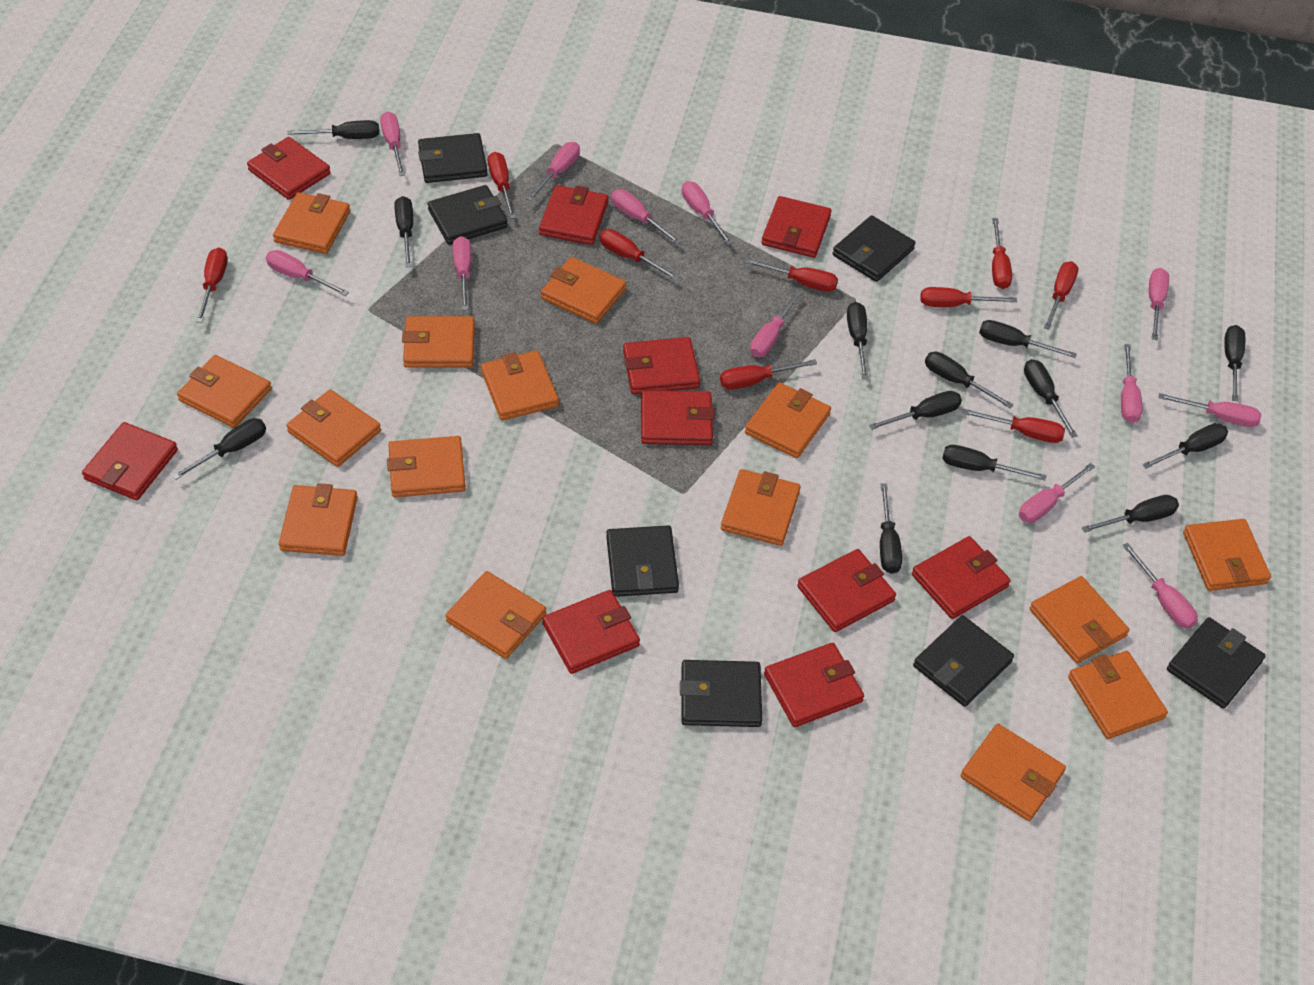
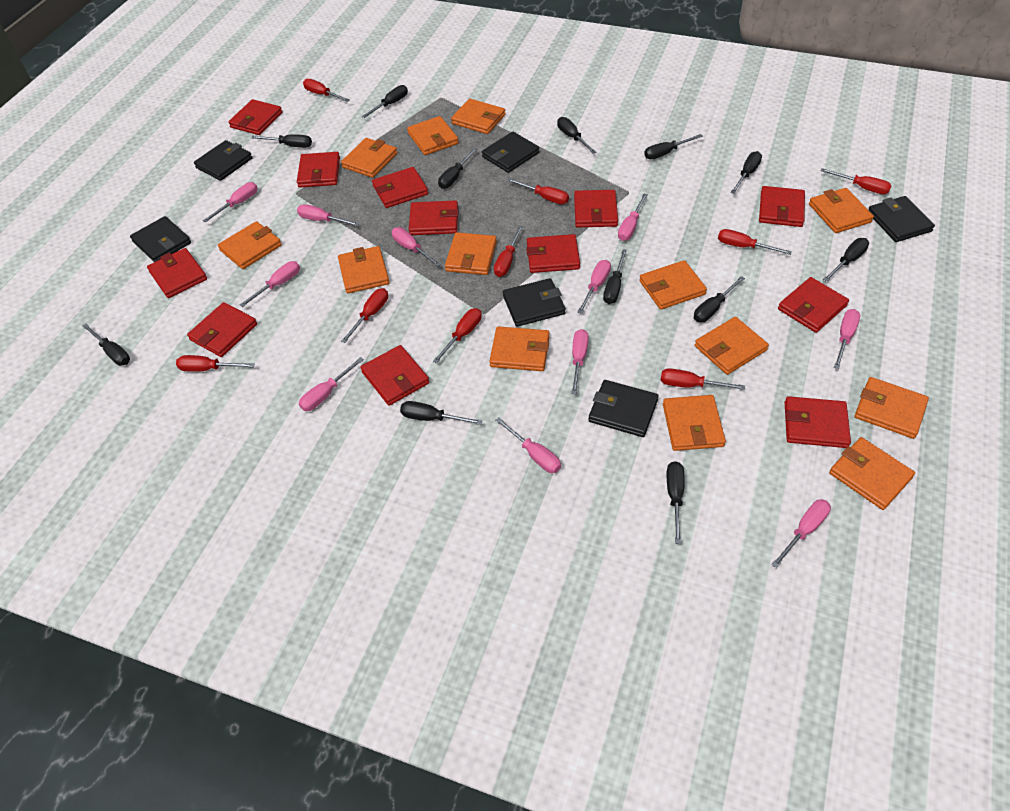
black screwdriver: [172,418,266,480] [288,120,379,139] [394,196,413,267] [847,302,868,379] [869,391,962,430] [880,483,902,574] [925,352,1014,408] [942,445,1047,481] [979,320,1077,358] [1024,359,1078,438] [1082,495,1179,533] [1142,423,1228,469] [1224,325,1245,402] = 13 -> [82,323,130,366] [251,134,312,148] [362,85,408,118] [400,401,482,425] [438,148,477,189] [557,117,596,154] [603,250,627,304] [644,134,703,159] [667,461,685,544] [694,276,745,322] [731,151,762,194] [823,238,869,282] = 12
black wallet: [418,133,488,183] [428,185,508,245] [606,525,679,597] [680,660,762,727] [832,215,916,282] [913,615,1014,707] [1167,617,1266,709] = 7 -> [130,216,191,262] [194,140,252,181] [482,132,539,173] [503,278,566,327] [588,380,658,437] [869,196,935,242] = 6
orange wallet: [177,355,272,428] [273,192,350,254] [279,483,358,556] [286,389,381,467] [387,436,466,497] [402,316,475,368] [445,571,546,659] [481,350,559,420] [541,257,627,324] [721,469,801,546] [745,382,831,458] [960,724,1066,821] [1030,576,1129,663] [1068,651,1168,739] [1183,519,1271,591] = 15 -> [218,221,282,269] [338,246,389,294] [341,138,397,178] [407,116,459,155] [445,232,497,275] [451,99,506,134] [489,326,550,371] [639,260,707,310] [663,395,726,451] [695,317,769,375] [809,188,874,233] [829,437,915,510] [855,377,929,439] = 13
pink screwdriver: [266,250,349,296] [380,112,405,176] [453,236,471,310] [526,142,580,201] [611,189,681,244] [682,181,733,245] [750,290,802,357] [1019,463,1095,523] [1121,344,1142,423] [1122,543,1198,629] [1149,268,1169,340] [1158,393,1261,427] = 12 -> [203,182,258,223] [240,261,300,307] [297,204,360,226] [299,357,364,411] [392,227,441,267] [495,418,561,473] [571,329,589,394] [577,260,611,314] [618,194,648,241] [771,499,831,568] [834,309,860,369] = 11
red wallet: [82,422,178,500] [247,137,331,200] [539,185,609,245] [542,590,640,674] [623,337,700,394] [641,390,715,445] [762,196,832,258] [764,643,864,727] [797,549,896,632] [912,536,1011,619] = 10 -> [147,248,207,298] [187,302,257,357] [228,99,283,135] [297,152,340,188] [360,345,429,406] [372,167,428,208] [409,200,458,235] [526,234,580,273] [574,190,618,227] [759,186,805,227] [778,277,849,333] [785,396,851,448] = 12

